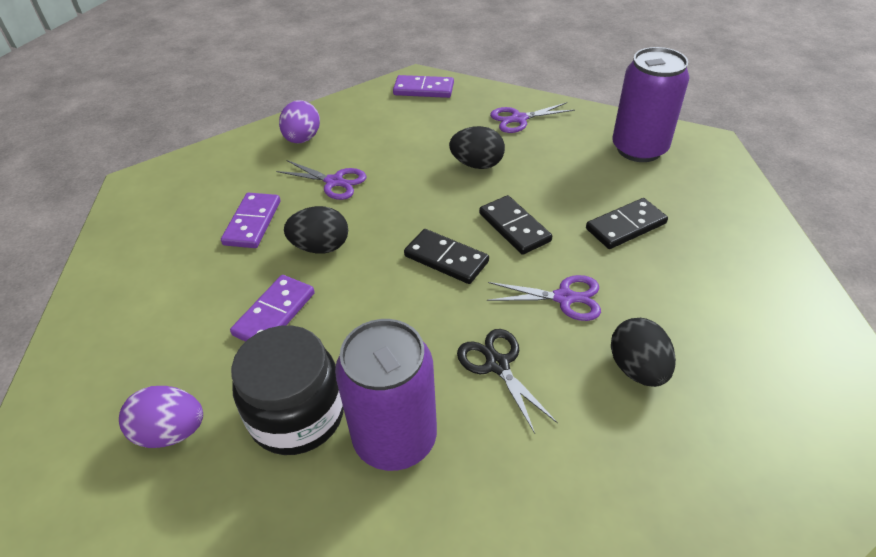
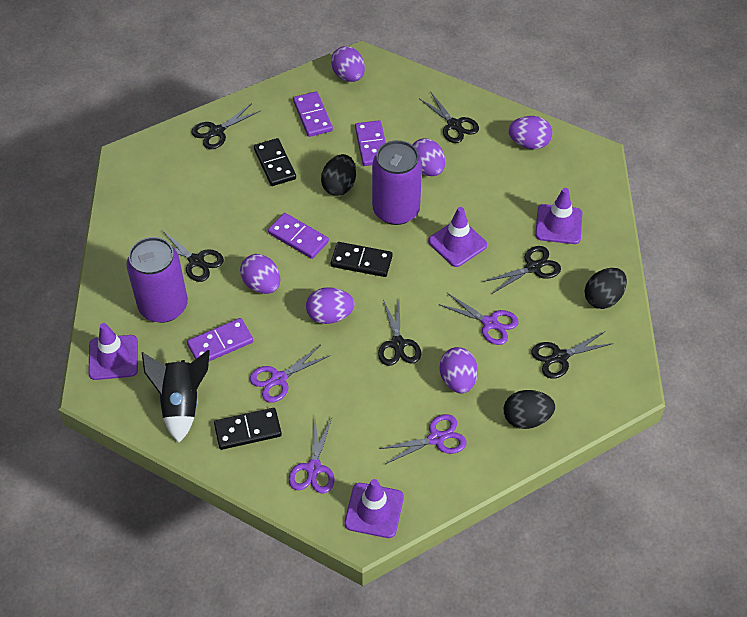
black jar: [231,325,344,455] = 1 -> none = 0
black rocket: none = 0 -> [142,350,210,442] = 1
black scissors: [457,329,558,434] = 1 -> [162,230,224,282] [191,103,260,149] [378,299,421,366] [420,93,479,143] [484,246,561,294] [531,332,614,379] = 6
purple domino: [221,193,280,248] [230,275,315,342] [393,75,454,98] = 3 -> [187,318,253,361] [268,213,329,259] [293,91,333,137] [355,120,386,166] = 4
purple egg: [119,386,203,448] [279,100,320,143] = 2 -> [240,254,280,294] [306,287,355,324] [331,46,365,82] [412,138,445,176] [439,347,478,393] [508,116,553,149] = 6
purple scissors: [276,160,367,200] [487,275,601,321] [490,102,575,133] = 3 -> [250,345,329,403] [288,418,335,494] [379,414,467,464] [438,293,519,345] = 4
purple traffic cone: none = 0 -> [88,323,138,380] [344,479,404,538] [428,207,487,267] [535,188,582,244] = 4

